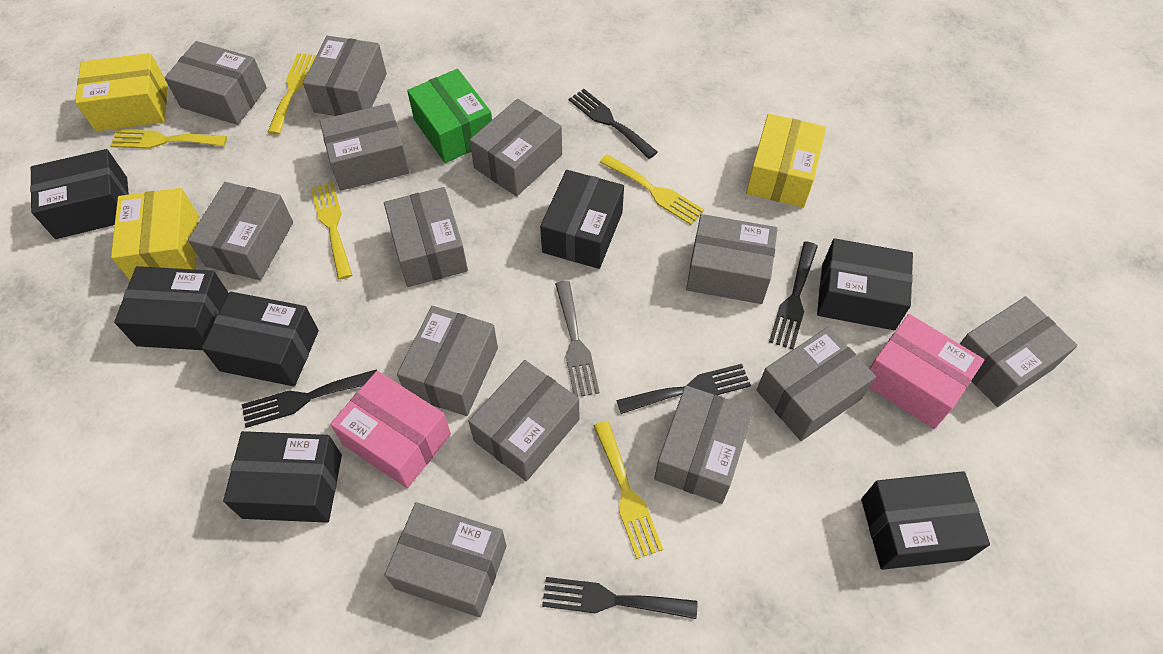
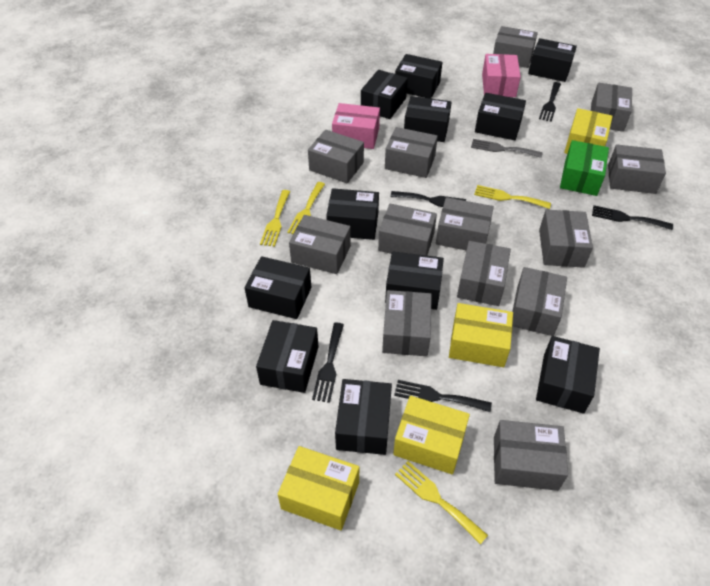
black box: [30,149,129,239] [114,266,229,350] [202,292,319,386] [223,431,342,523] [540,170,624,269] [817,238,913,330] [861,471,990,570] = 7 -> [245,256,311,319] [256,320,319,393] [326,188,379,240] [335,379,392,455] [361,70,408,119] [385,251,444,310] [395,54,442,99] [404,96,452,142] [475,93,526,140] [528,38,577,82] [536,336,600,414] = 11
yellow box: [75,53,168,132] [111,188,199,280] [746,114,826,208] = 3 -> [278,446,359,531] [393,396,470,475] [449,303,513,367] [564,108,613,154] = 4
yellow fork: [110,130,227,149] [268,53,316,135] [311,182,352,280] [594,421,663,559] [599,154,704,225] = 5 -> [260,190,290,247] [287,182,325,234] [395,461,488,544] [474,185,551,209] = 4

